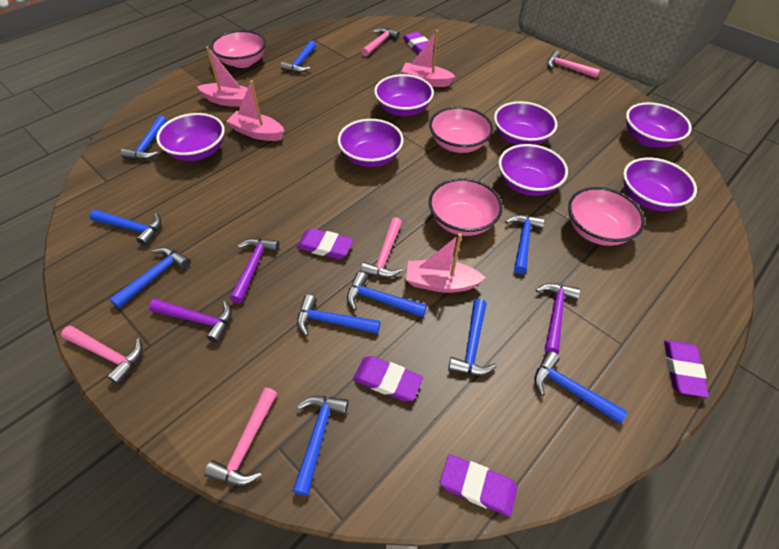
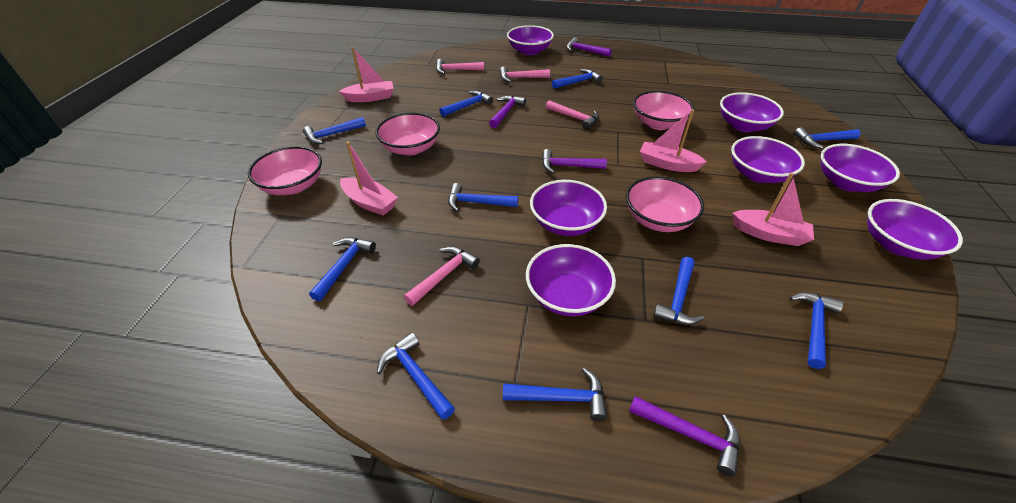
pink hammer: [61,326,143,384] [204,387,277,486] [360,217,403,278] [361,28,399,56] [547,50,600,78] = 5 -> [404,246,480,306] [436,59,484,74] [500,66,550,83] [546,100,599,130] = 4
purple eraser: [296,228,354,259] [353,356,423,401] [403,32,428,53] [440,454,517,517] [664,340,709,398] = 5 -> none = 0
purple hammer: [149,299,232,343] [230,238,279,303] [536,283,580,354] = 3 -> [489,95,526,128] [542,149,607,174] [567,37,612,57] [629,396,740,476] = 4

